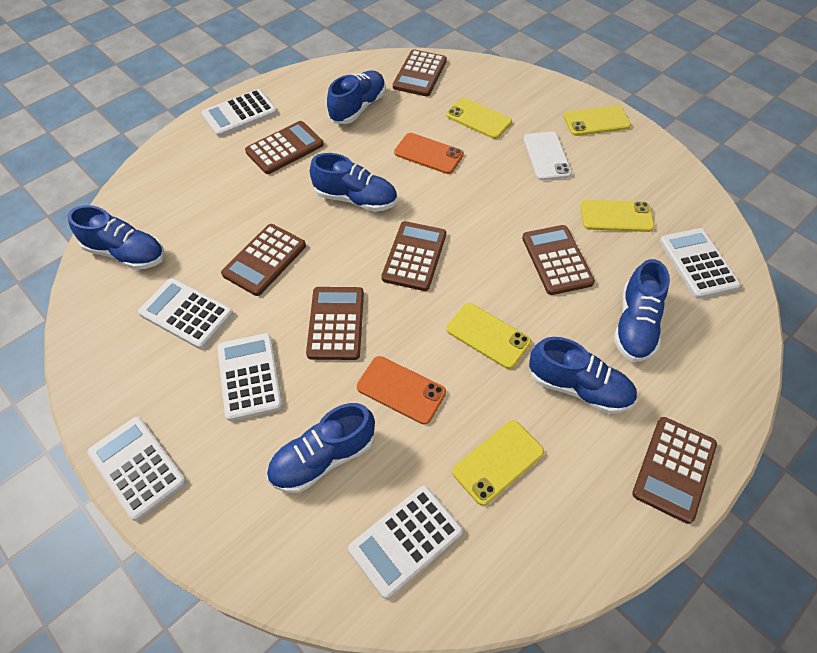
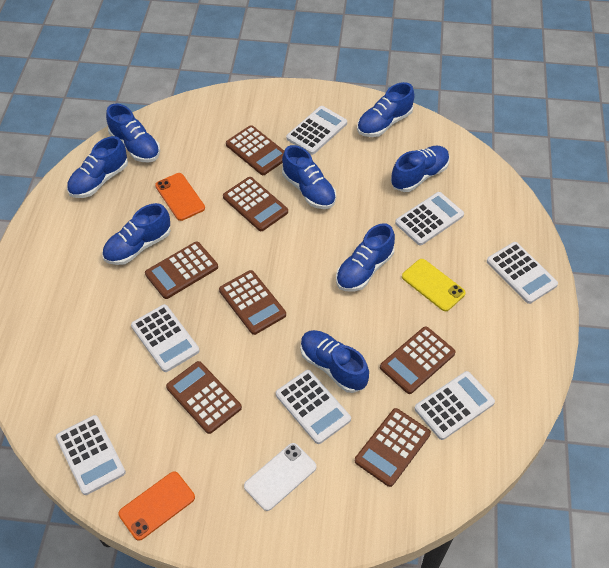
blue shoe: [68,205,164,270] [267,403,375,493] [310,153,397,212] [327,70,386,124] [529,337,637,414] [614,259,670,362] = 6 -> [67,136,128,198] [102,203,171,265] [106,104,160,162] [282,145,336,209] [300,330,369,393] [336,223,395,292] [357,82,414,137] [391,146,449,192] = 8
white calculator: [87,417,186,521] [138,278,233,349] [201,89,277,137] [217,333,283,421] [348,486,463,599] [659,228,741,299] = 6 -> [56,415,126,495] [131,304,200,372] [276,370,351,444] [286,106,347,155] [395,192,464,246] [414,371,495,440] [487,242,558,304] = 7
yellow phone: [446,98,512,139] [446,303,531,369] [452,420,544,506] [563,105,631,136] [581,200,654,232] = 5 -> [402,259,466,311] = 1

